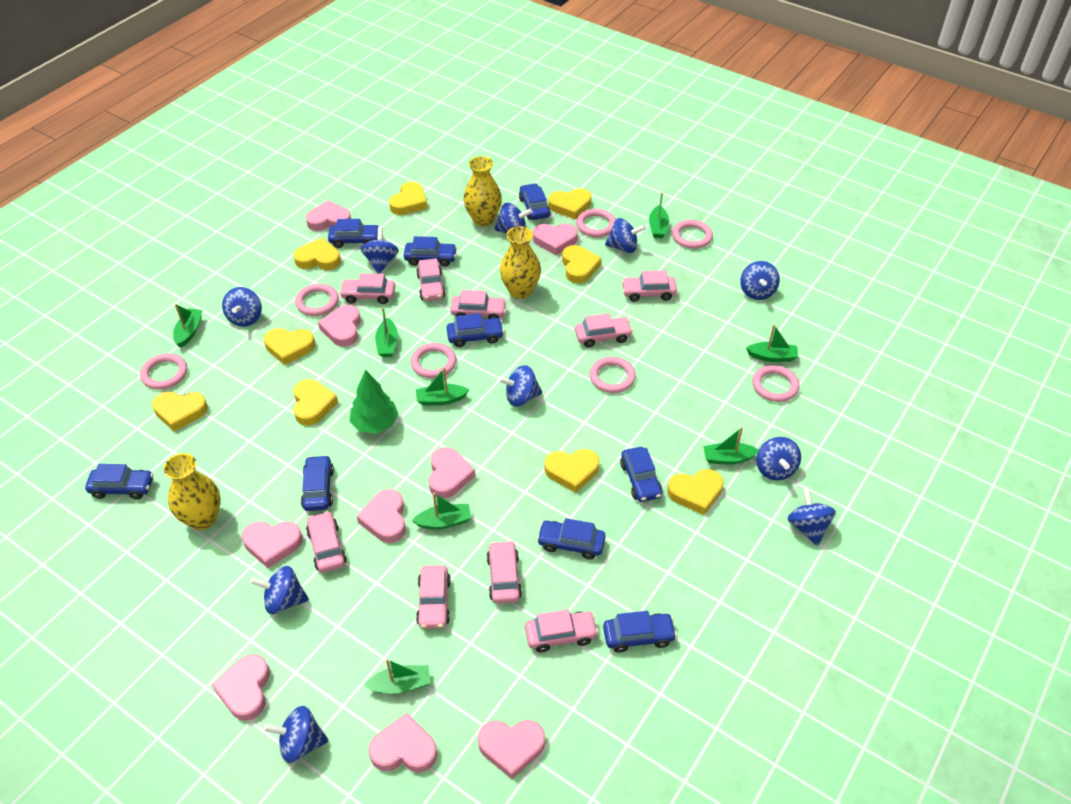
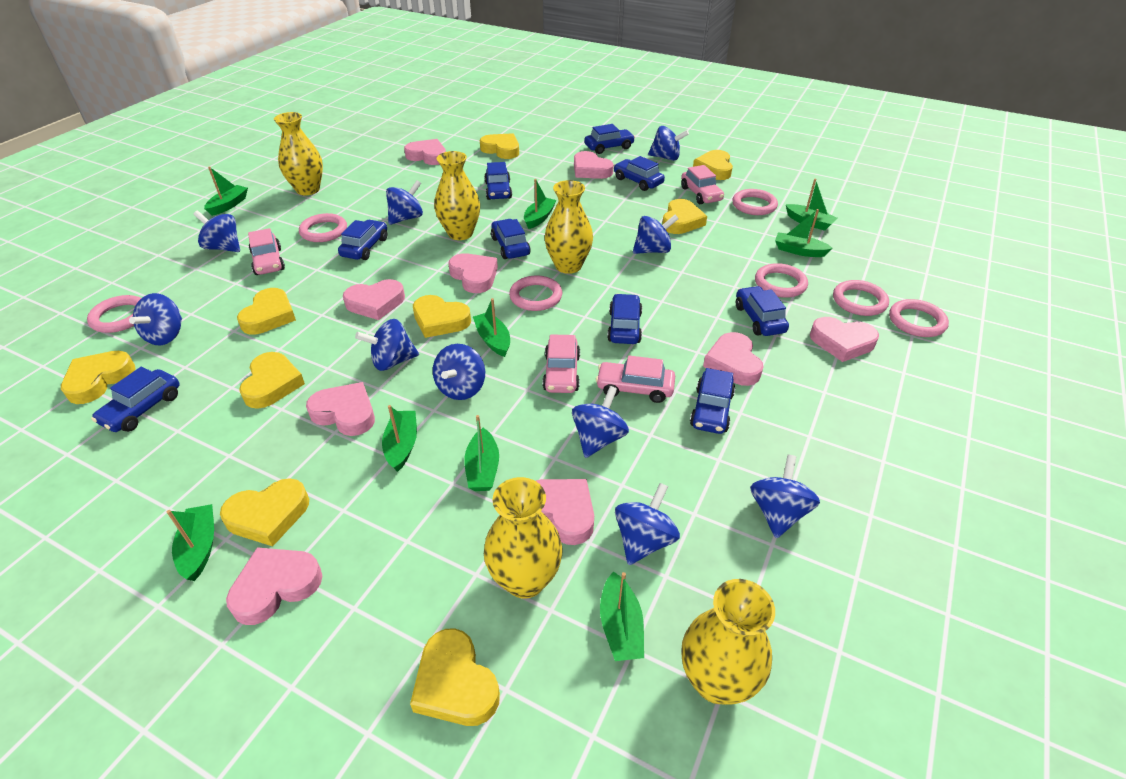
green boat: [173,304,202,348] [364,659,431,694] [375,308,398,357] [412,493,471,529] [416,367,469,405] [649,192,669,238] [703,427,759,464] [746,325,798,362] = 8 -> [167,504,214,581] [204,166,248,216] [382,405,417,472] [464,415,499,491] [473,298,510,357] [524,179,557,229] [600,571,644,661] [775,209,833,257] [786,179,837,231] = 9
green tree: [349,370,399,434] = 1 -> none = 0
pink car: [306,511,347,573] [339,273,395,304] [416,258,446,301] [416,565,451,629] [451,290,507,319] [486,540,522,604] [525,609,598,653] [575,313,633,348] [622,270,677,302] = 9 -> [248,228,285,275] [542,334,580,393] [596,356,675,403] [681,165,724,204] = 4
yellow vase: [163,453,221,530] [463,156,502,226] [500,226,541,299] = 3 -> [274,112,323,195] [434,151,480,240] [484,477,563,599] [544,180,593,274] [681,579,775,705] = 5

